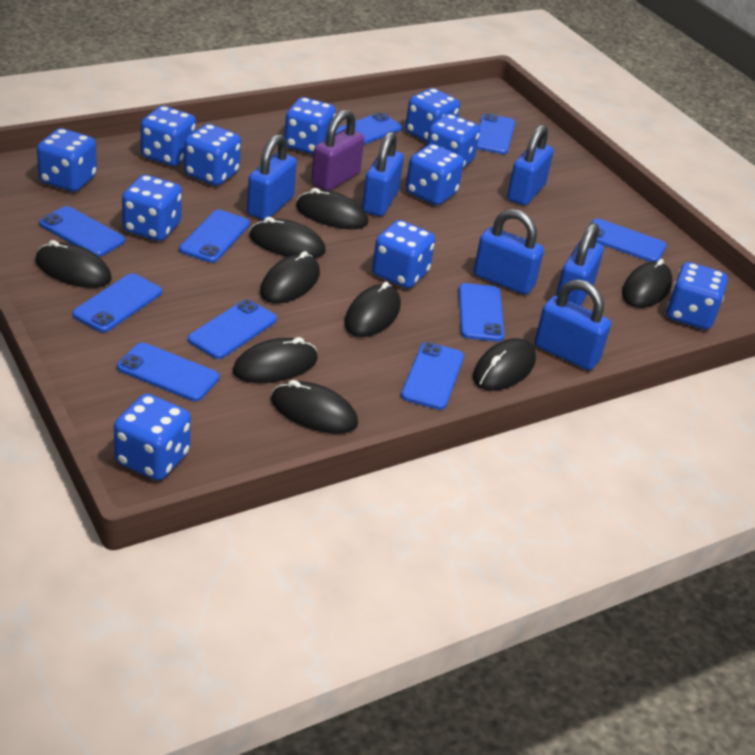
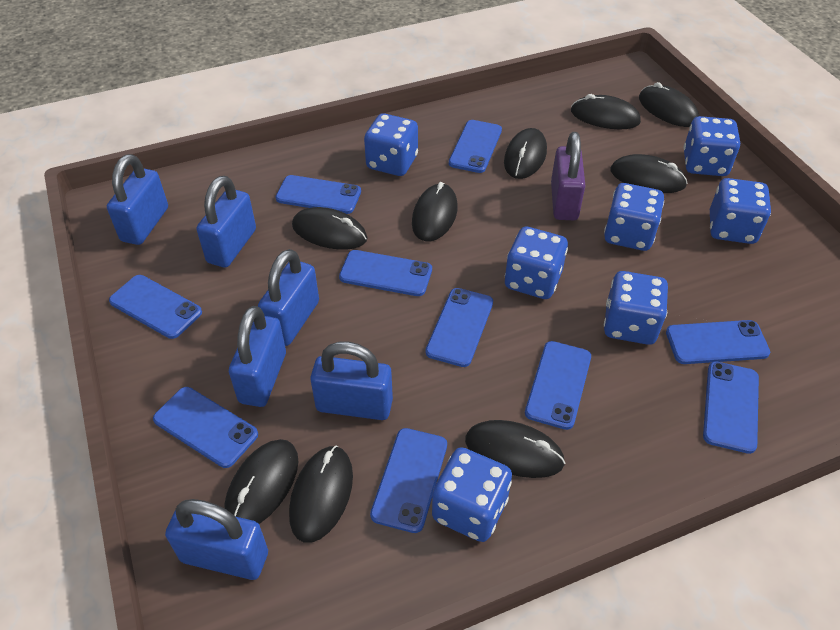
blue dice: [37,128,97,192] [114,394,191,480] [122,175,182,241] [141,106,196,166] [184,124,241,186] [284,97,336,155] [372,220,435,288] [405,88,460,142] [406,144,464,205] [426,114,480,168] [667,262,728,330] = 11 -> [364,113,418,176] [432,447,512,542] [505,227,568,299] [604,183,664,251] [604,271,668,345] [683,116,740,176] [710,178,771,244] = 7

